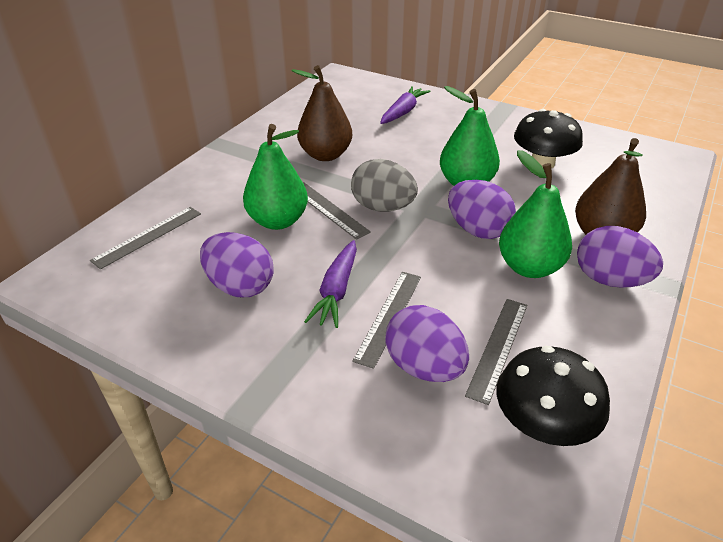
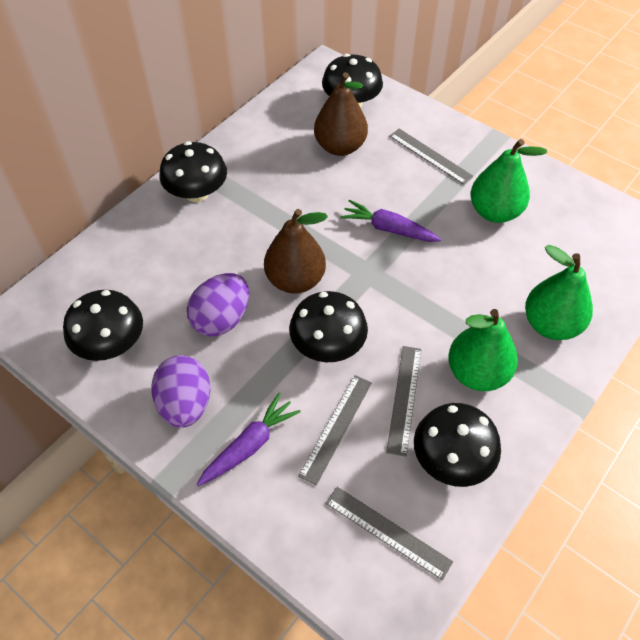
black mushroom: [497,346,610,446] [514,109,583,168] = 2 -> [63,290,143,361] [159,141,227,202] [289,291,368,362] [322,54,383,108] [414,403,501,487] = 5
grey egg: [351,159,418,212] = 1 -> none = 0
purple egg: [200,232,274,297] [385,305,469,382] [448,180,516,239] [577,226,663,288] = 4 -> [151,355,211,428] [187,273,249,336] = 2

